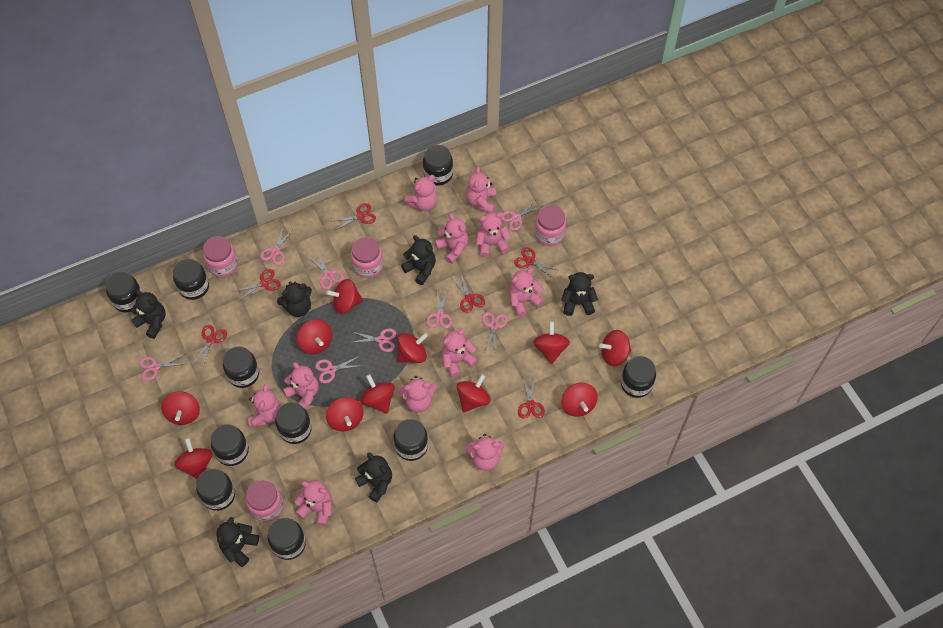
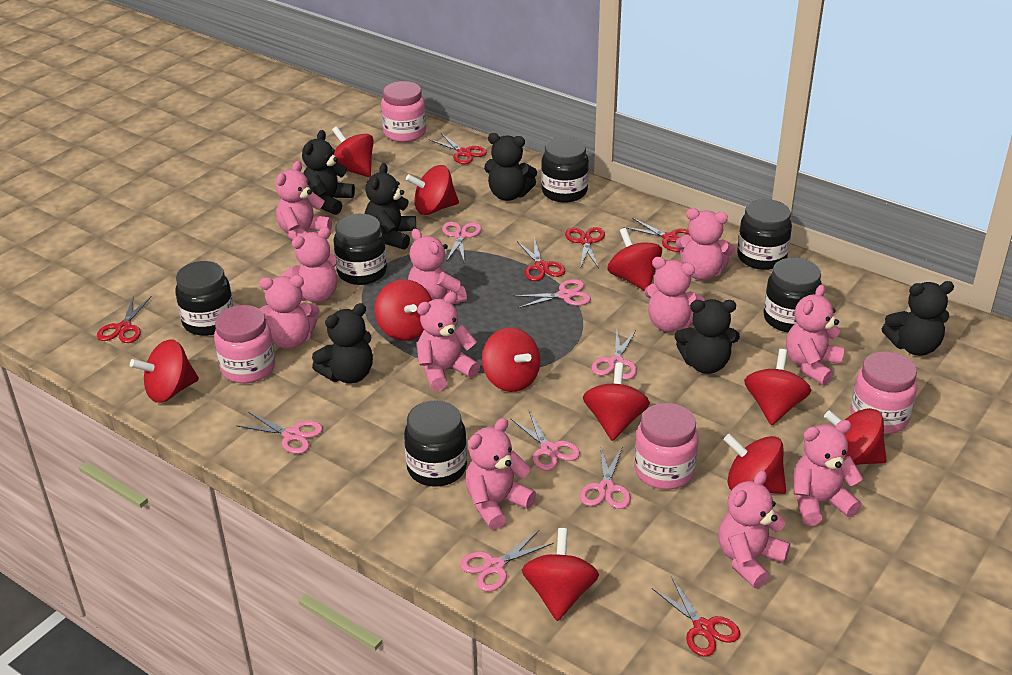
black jar: [105,271,143,313] [173,259,209,300] [196,469,235,511] [211,424,249,466] [223,346,259,388] [268,518,306,560] [275,402,312,444] [393,419,428,461] [423,145,453,186] [621,356,656,398] = 10 -> [175,261,234,336] [333,214,387,285] [404,400,467,487] [541,137,589,203] [737,199,792,270] [763,258,822,333] = 6
pink scissors: [139,354,185,381] [260,227,293,265] [309,253,344,289] [315,356,360,383] [349,328,397,352] [426,290,452,328] [482,312,508,352] [501,200,543,231] = 8 -> [237,412,323,454] [442,222,482,264] [460,530,554,592] [510,411,580,471] [513,279,591,308] [580,445,631,509] [591,330,637,380] = 7

